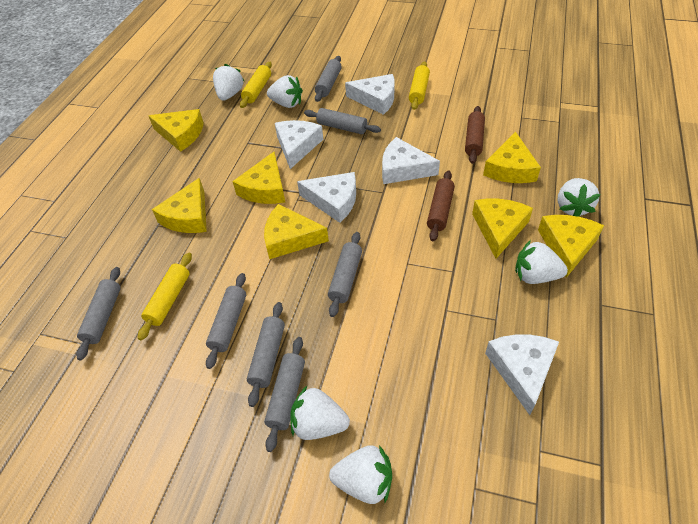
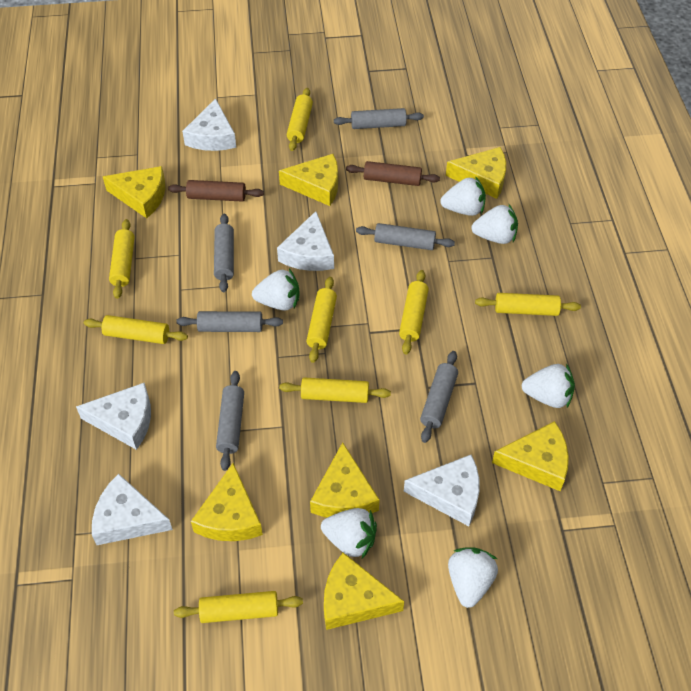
grey rolling pin: [76,267,121,361] [206,273,246,369] [247,302,285,407] [264,337,305,452] [304,108,381,134] [315,56,342,102] [328,232,362,317] = 7 -> [176,311,283,332] [214,214,234,292] [216,371,244,471] [334,108,424,129] [356,223,455,250] [420,351,458,443] = 6
yellow rolling pin: [138,253,192,340] [240,62,272,108] [409,61,430,110] = 3 -> [84,315,188,344] [109,219,135,299] [174,591,303,623] [279,378,391,403] [287,88,313,151] [306,277,337,363] [399,270,429,355] [475,293,581,316] = 8

